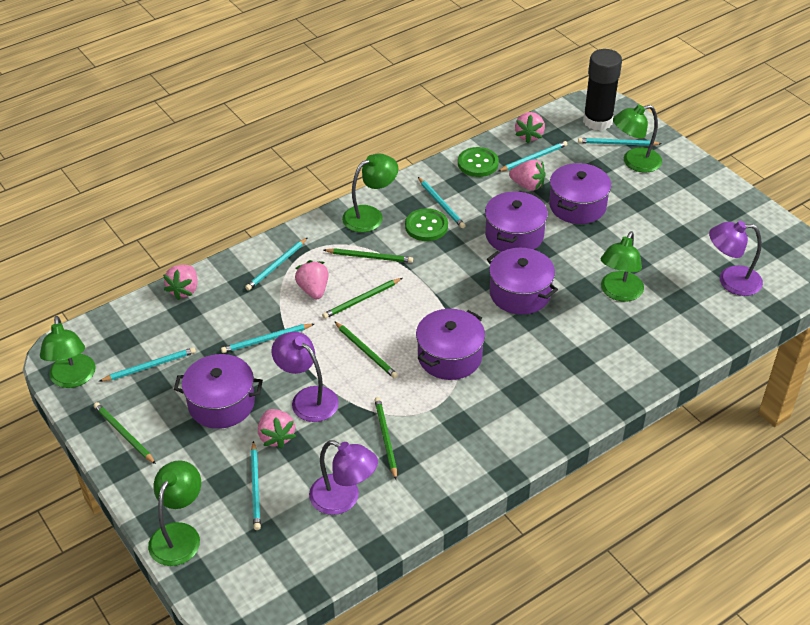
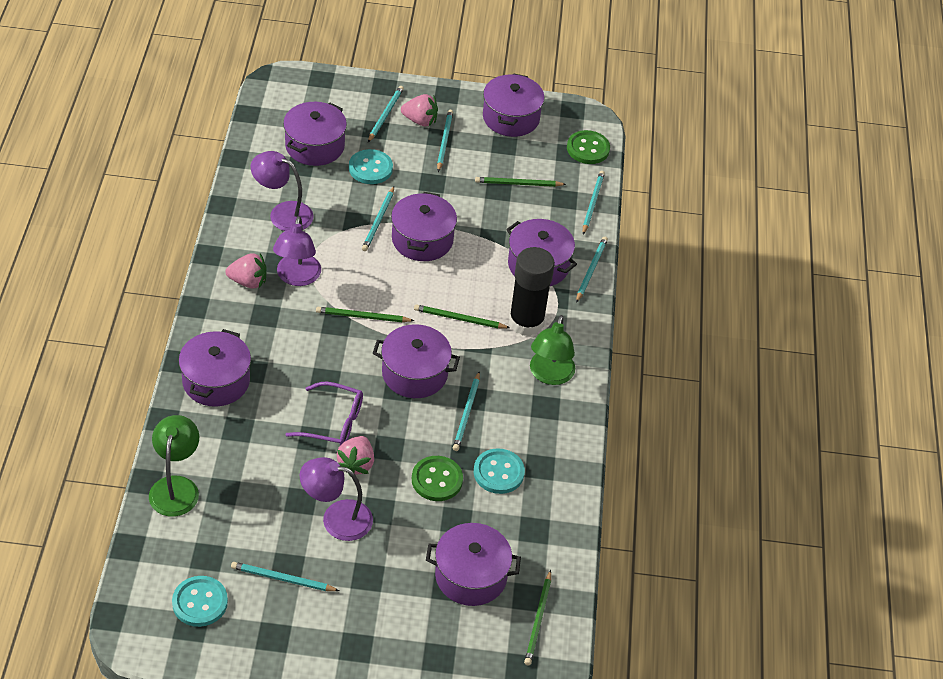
green lamp: [40,316,96,388] [148,460,201,566] [342,153,398,232] [601,231,644,302] [613,105,662,173] = 5 -> [149,415,199,517] [530,315,575,385] = 2
green pencil: [94,402,156,464] [322,278,402,319] [324,248,413,263] [334,321,398,379] [374,397,397,480] = 5 -> [316,307,414,322] [414,304,510,328] [475,177,566,187] [524,570,551,666] = 4
pink strawberry: [163,265,198,300] [258,409,296,449] [295,260,328,299] [509,159,546,191] [515,112,545,143] = 5 -> [225,253,267,288] [337,436,374,475] [401,94,438,126] = 3
purple glasses: none = 0 -> [285,382,363,445] = 1
purple pot: [174,354,263,429] [416,309,485,380] [485,191,548,252] [487,248,558,315] [549,163,611,224] = 5 -> [179,329,251,407] [283,102,347,166] [373,324,460,398] [391,192,457,261] [426,523,521,606] [483,73,544,137] [506,219,577,286] = 7
turquoise button: none = 0 -> [172,576,228,627] [349,149,393,184] [474,448,525,494] = 3

